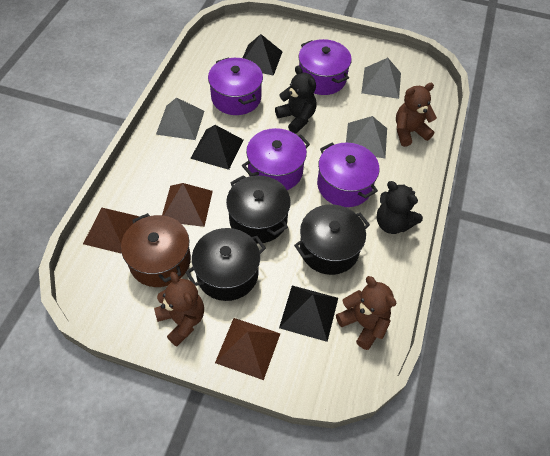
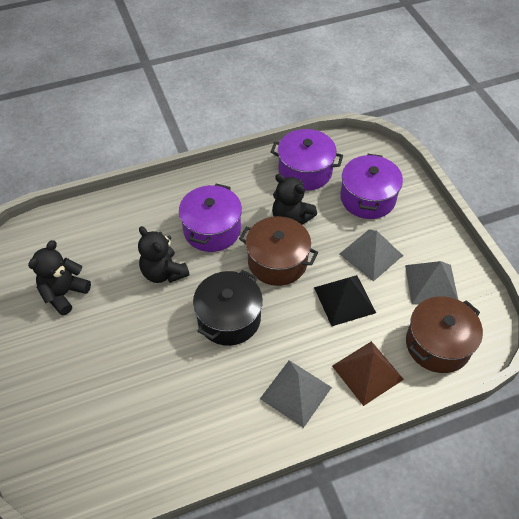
black pot: [185,228,266,301] [226,175,291,243] [294,204,370,275] = 3 -> [193,270,263,346] = 1
black pyramid: [190,125,243,170] [243,34,283,76] [279,285,338,342] = 3 -> [314,275,376,326] = 1
black teddy bear: [275,66,317,134] [377,181,423,234] = 2 -> [28,240,91,316] [138,226,190,283] [272,174,317,225] = 3
brown pot: [121,213,191,287] = 1 -> [239,216,318,286] [406,296,483,373] = 2
brown pyramid: [83,208,140,254] [162,183,213,227] [215,318,280,380] = 3 -> [332,341,404,406] = 1
brown teddy bear: [154,272,204,347] [336,276,397,350] [396,83,437,147] = 3 -> none = 0
purple pot: [208,58,263,115] [242,128,310,190] [299,39,352,95] [317,143,379,207] = 4 -> [179,184,242,252] [271,129,343,191] [340,154,403,219] = 3

